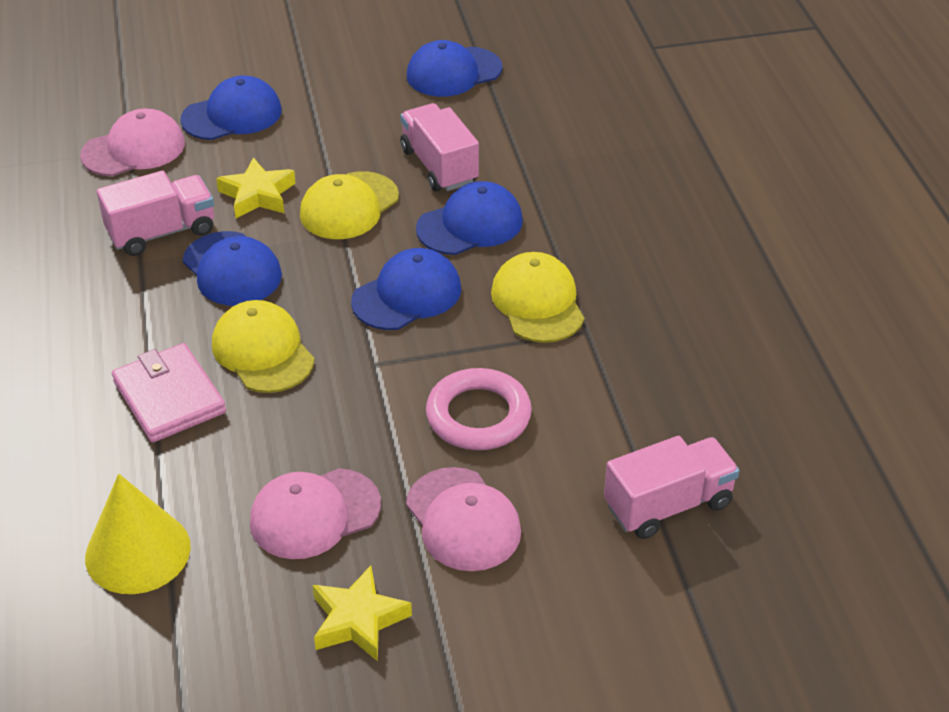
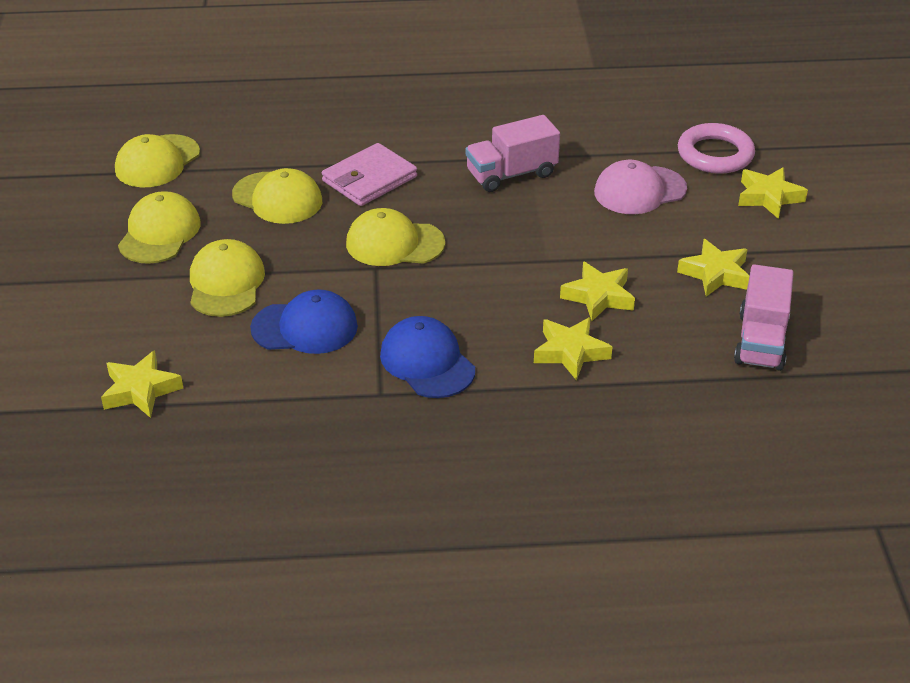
blue cap: [180,75,282,140] [183,231,282,306] [351,248,461,330] [407,40,502,97] [416,181,523,255] = 5 -> [250,289,358,354] [380,316,475,398] = 2
pink cap: [80,108,185,176] [250,468,381,559] [406,467,521,571] = 3 -> [594,160,687,214] = 1
pink truck: [97,170,214,256] [400,103,479,191] [604,436,740,539] = 3 -> [465,115,560,192] [734,264,794,371] = 2
yellow cap: [212,300,315,393] [300,171,399,239] [491,252,584,343] = 3 -> [115,134,200,187] [118,191,201,264] [190,239,265,317] [232,168,322,224] [346,208,445,266] = 5
yellow cone: [85,474,191,594] = 1 -> none = 0
yellow star: [216,157,296,218] [312,565,412,662] = 2 -> [101,350,183,418] [534,317,613,381] [560,261,635,321] [677,239,749,297] [738,167,808,219] = 5

